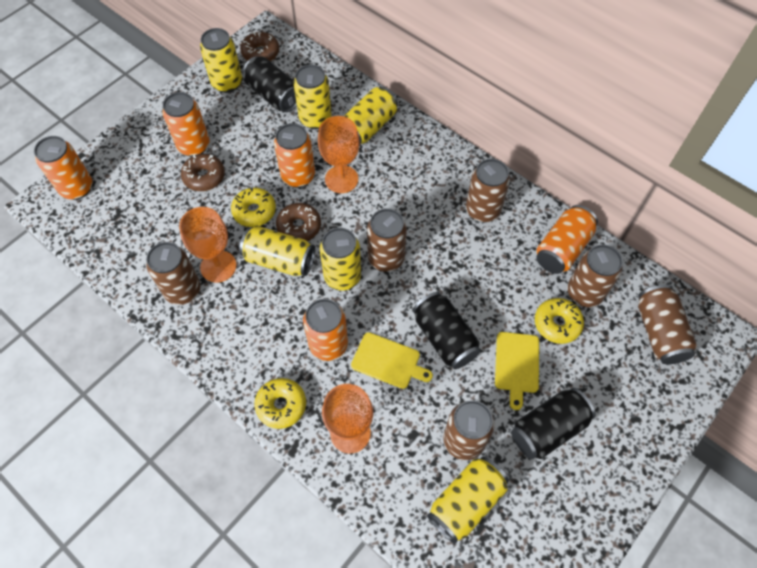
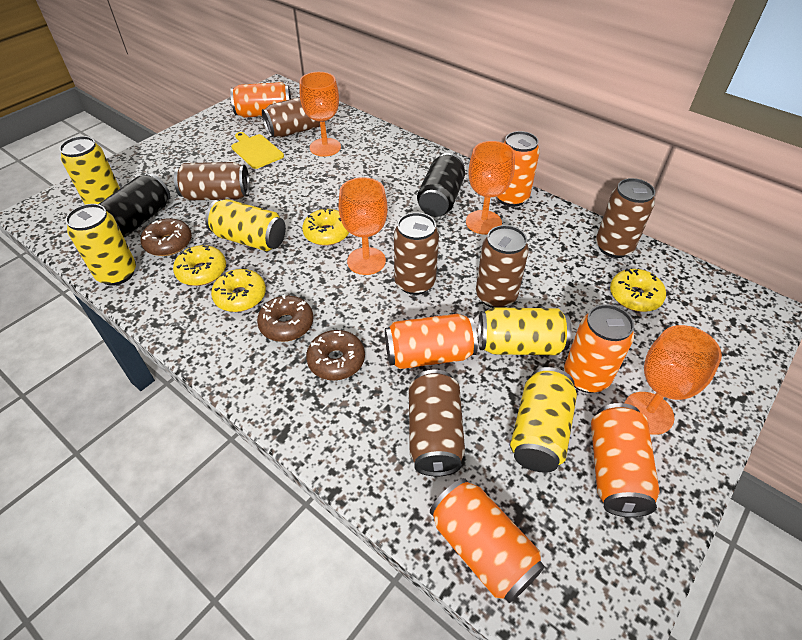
black can: [242,57,297,112] [413,292,480,369] [511,388,596,459] = 3 -> [99,173,170,237] [417,153,465,217] = 2
orange can: [34,136,92,200] [162,92,210,156] [274,123,315,188] [303,299,348,361] [536,205,598,274] = 5 -> [230,82,291,118] [385,314,478,369] [430,478,545,603] [497,131,540,207] [564,304,634,393] [591,403,660,517] = 6
orange goblet: [179,207,236,283] [318,116,360,193] [322,384,373,453] = 3 -> [300,72,341,157] [338,177,388,275] [466,141,515,235] [625,325,722,435] = 4
yellow can: [200,28,242,93] [239,226,315,276] [294,65,332,129] [320,228,361,291] [344,87,398,144] [427,456,509,544] = 6 -> [59,136,120,205] [65,204,136,286] [205,199,286,251] [478,307,572,355] [510,367,577,473] = 5
yellow cutting board: [351,332,433,389] [495,332,539,410] = 2 -> [231,132,284,169] = 1
yellow donut: [231,187,276,227] [255,378,306,429] [535,298,584,344] = 3 -> [173,245,226,286] [211,269,266,312] [302,207,349,246] [610,269,666,312] = 4

